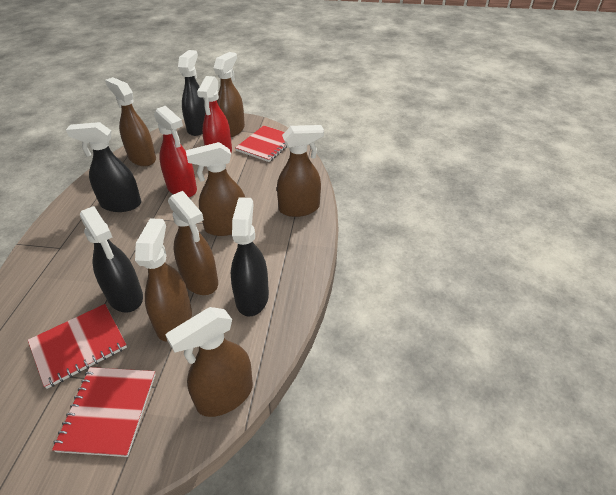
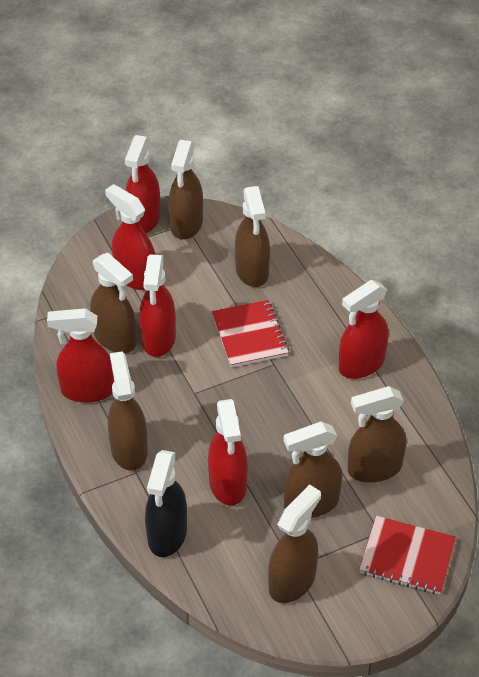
black spray bottle: [66,122,141,212] [80,206,143,313] [178,50,206,136] [231,198,269,317] = 4 -> [145,450,187,557] = 1
red notebook: [28,304,127,389] [52,367,156,457] [235,126,287,162] = 3 -> [212,300,289,368] [359,516,456,595] = 2
red spray bottle: [154,106,197,197] [197,76,232,152] = 2 -> [47,308,114,403] [105,184,155,290] [125,135,160,233] [139,254,176,357] [208,399,248,505] [339,280,389,379] = 6

